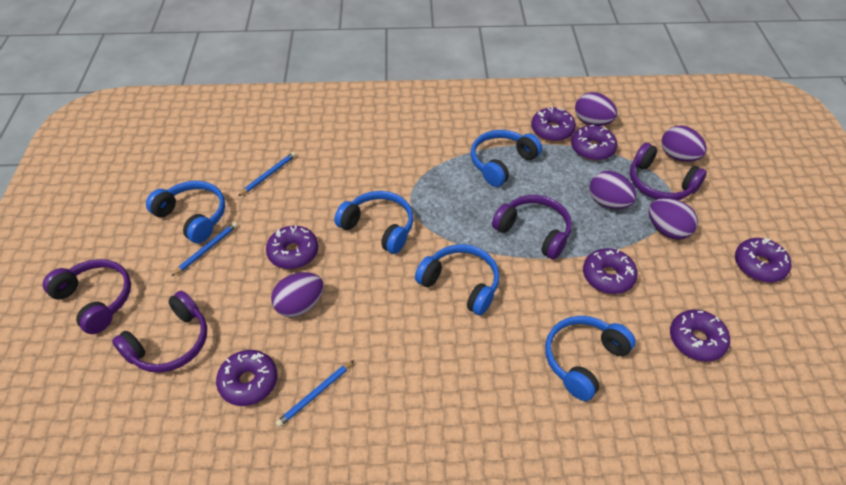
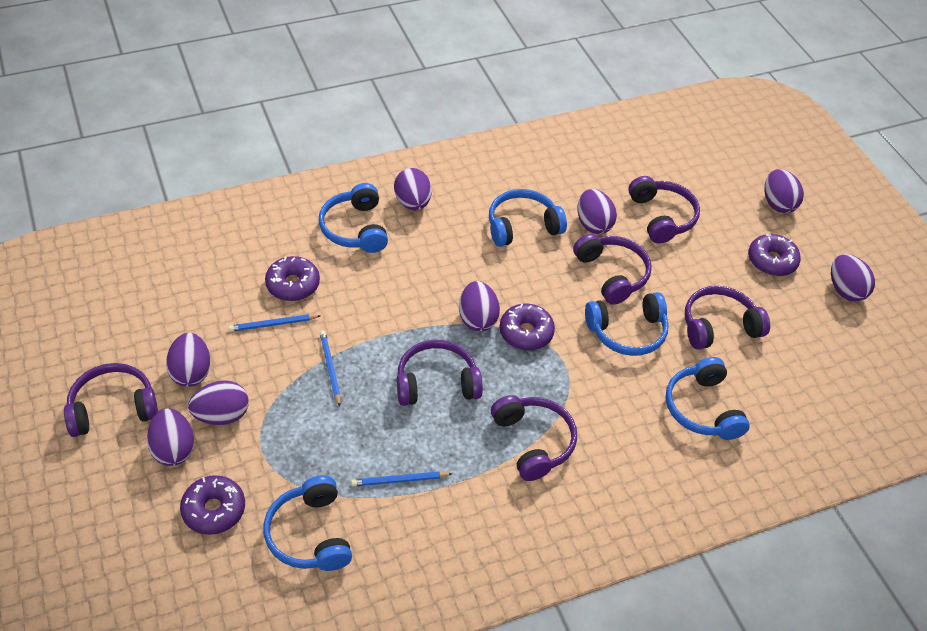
purple donut: [216,350,278,406] [266,225,318,269] [531,107,576,141] [571,125,617,161] [583,248,638,294] [670,310,730,362] [735,238,791,282] = 7 -> [180,475,245,535] [265,256,320,301] [499,304,555,350] [748,234,801,276] = 4
purple egg: [271,272,323,317] [575,92,617,126] [589,171,636,209] [649,198,698,240] [661,125,707,162] = 5 -> [147,408,194,466] [166,333,211,387] [188,380,249,425] [394,168,432,210] [459,281,500,332] [577,189,617,234] [764,169,804,213] [831,254,875,302] = 8
purple headphones: [43,259,131,334] [112,291,207,373] [492,195,572,259] [630,143,707,200] = 4 -> [64,363,158,437] [397,340,483,406] [491,395,577,481] [573,234,652,305] [628,176,700,244] [685,286,770,350] = 6

